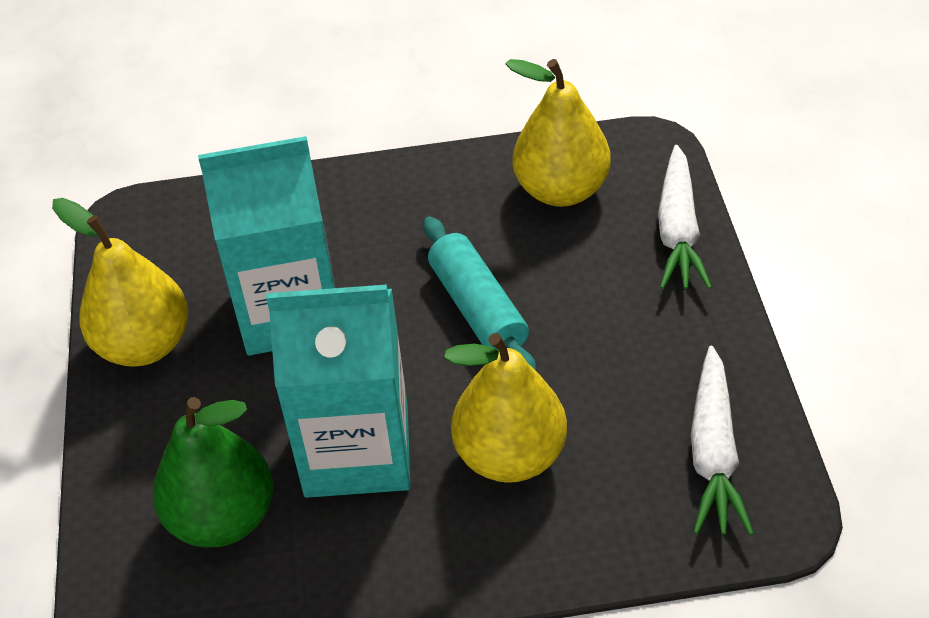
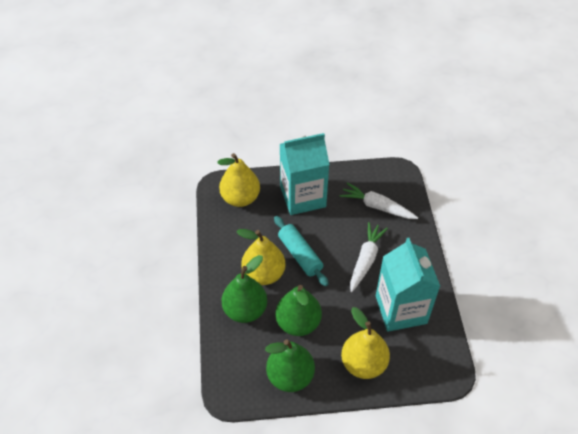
green pear: [153,397,273,547] = 1 -> [222,255,267,323] [265,339,315,392] [276,285,322,336] = 3

